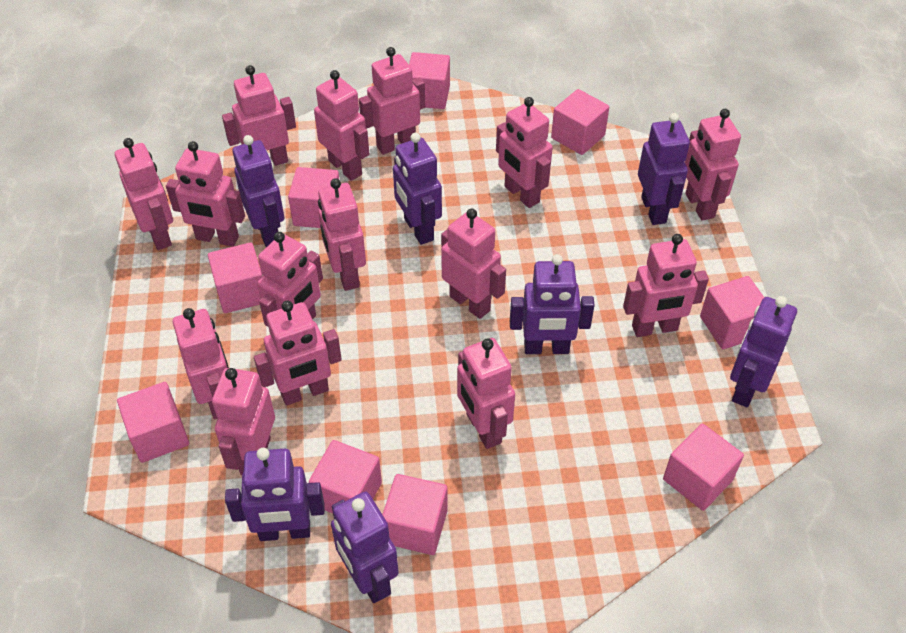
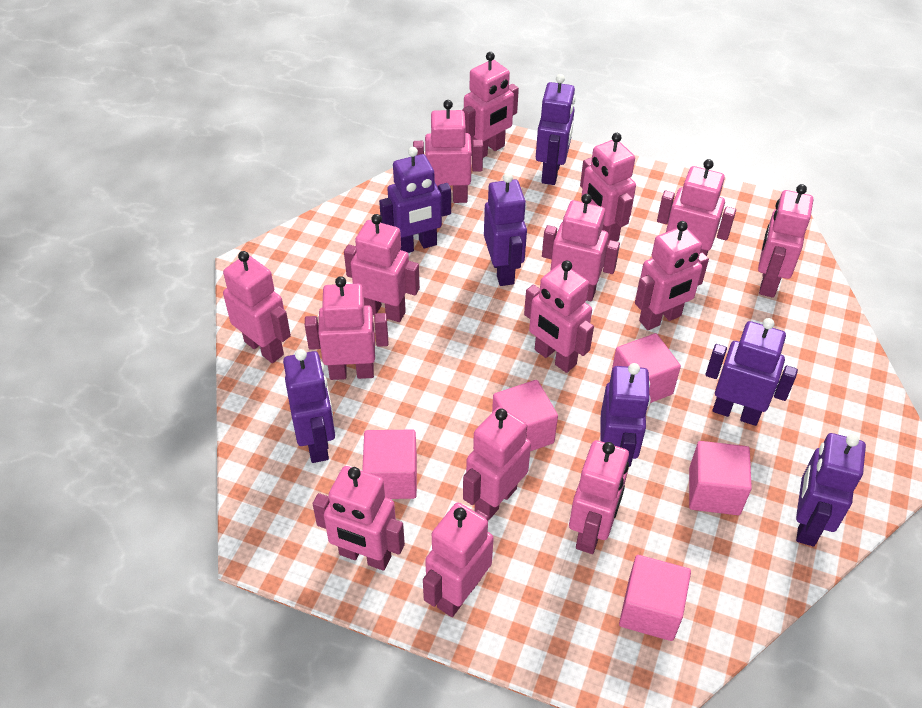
pink cube: [117,382,189,463] [208,243,263,313] [288,167,339,228] [309,440,382,513] [382,474,448,555] [409,52,450,109] [551,89,609,155] [663,424,744,511] [700,276,764,349] = 9 -> [362,430,417,499] [492,380,558,451] [611,333,681,403] [619,555,691,641] [689,441,752,515] = 5

